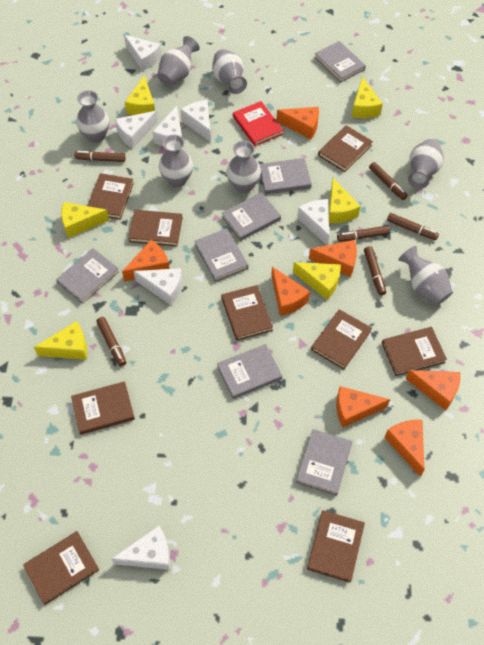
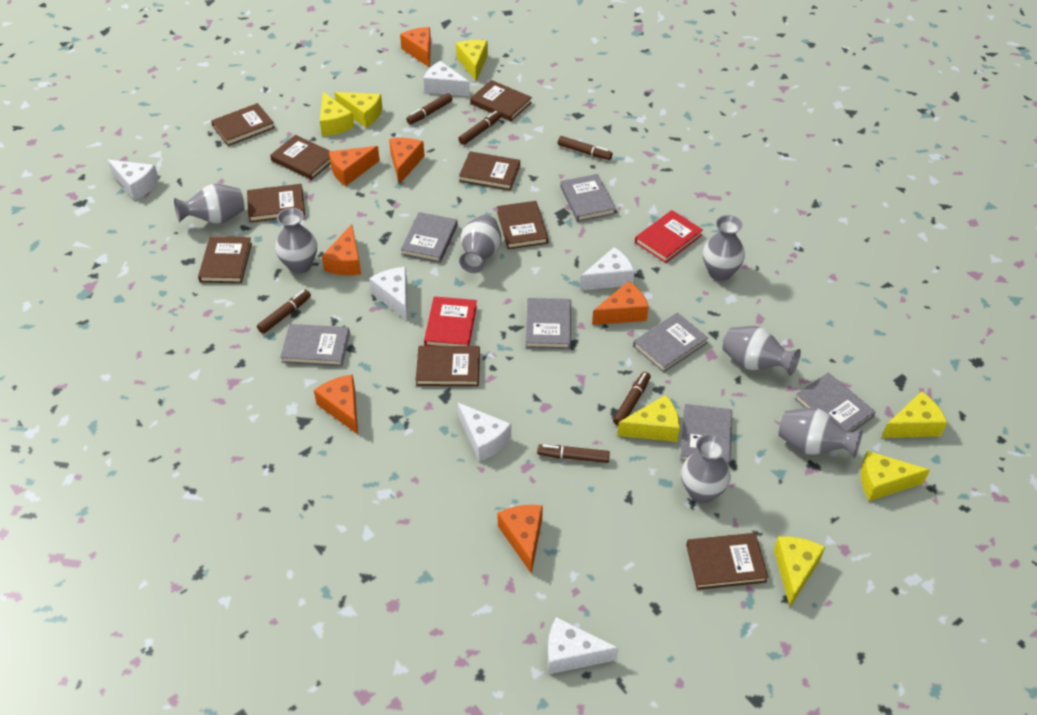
red book: [233,101,283,146] = 1 -> [424,296,477,346] [635,210,703,263] = 2
white cheese: [111,526,170,570] [115,111,158,148] [124,35,162,71] [134,268,182,305] [153,106,182,146] [180,100,211,142] [297,199,329,245] = 7 -> [107,160,159,200] [369,267,407,320] [423,61,470,96] [458,403,511,462] [548,617,618,674] [580,247,634,290] = 6
yellow cheese: [34,321,87,360] [61,202,109,238] [125,75,155,115] [293,262,341,300] [329,178,360,223] [352,77,383,118] = 6 -> [320,92,354,136] [334,92,383,128] [456,40,488,81] [617,395,680,442] [774,536,825,607] [861,451,930,501] [881,391,947,438] = 7

